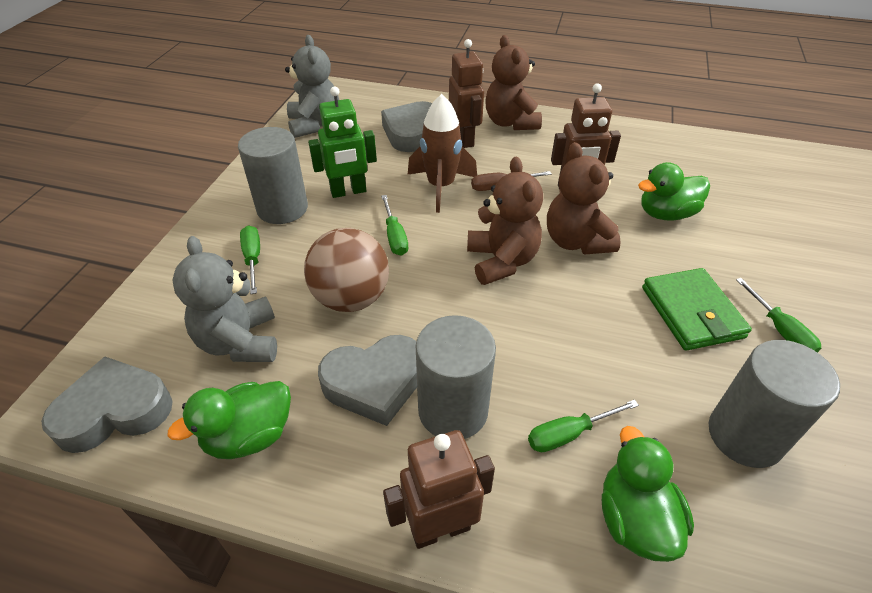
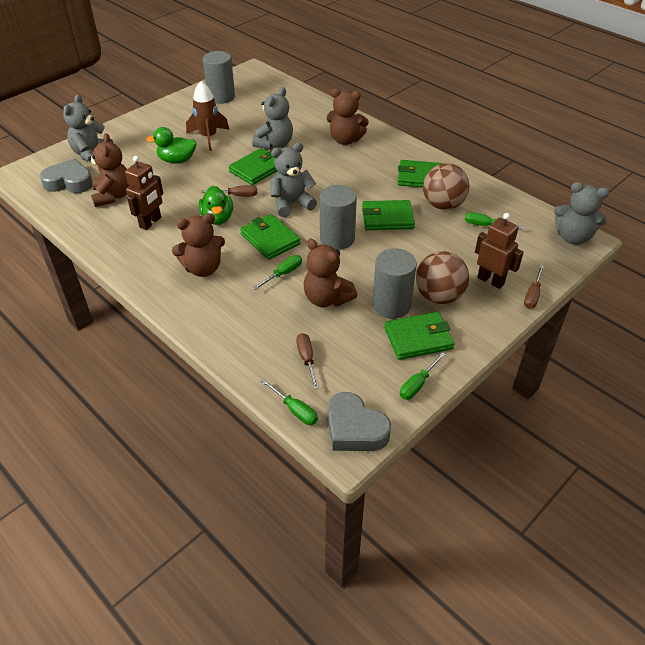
brown ball: [304,228,389,312] = 1 -> [416,251,469,304] [423,163,469,210] = 2
brown robot: [383,430,495,549] [449,39,484,148] [551,83,621,190] = 3 -> [125,156,163,230] [475,213,524,289] = 2
brown screwdriver: [471,171,552,191] = 1 -> [202,186,257,197] [296,333,319,390] [524,265,544,309] = 3
brown teddy bear: [467,157,543,285] [485,35,542,130] [547,142,621,254] = 3 -> [88,133,130,207] [172,213,225,277] [304,239,357,307] [326,88,369,145] = 4
green duck: [167,381,291,459] [602,426,694,562] [638,162,710,221] = 3 -> [146,127,196,163] [199,186,233,225] = 2
green robot: [308,87,377,198] = 1 -> none = 0
green wallet: [642,268,752,351] = 1 -> [229,148,277,185] [240,214,301,260] [362,200,415,230] [384,312,454,360] [398,160,443,188] = 5
grey heart: [41,356,173,453] [318,335,417,426] [381,101,432,152] = 3 -> [40,159,93,193] [327,392,391,451] = 2
grey teddy bear: [172,236,277,362] [285,35,339,138] = 2 -> [63,94,113,163] [252,87,293,149] [270,142,317,217] [554,182,609,245] = 4

